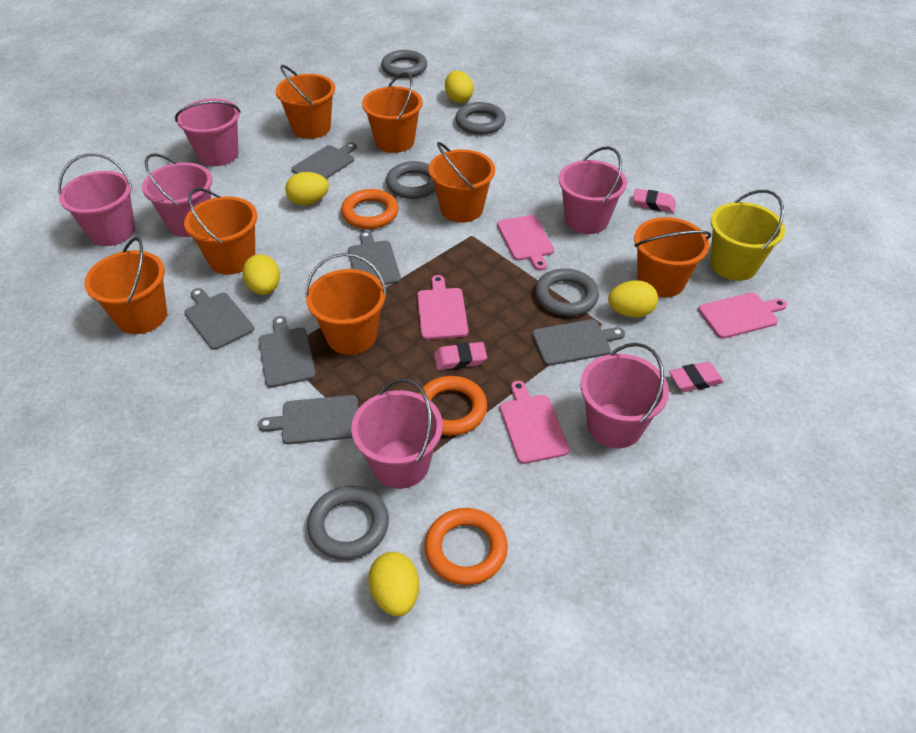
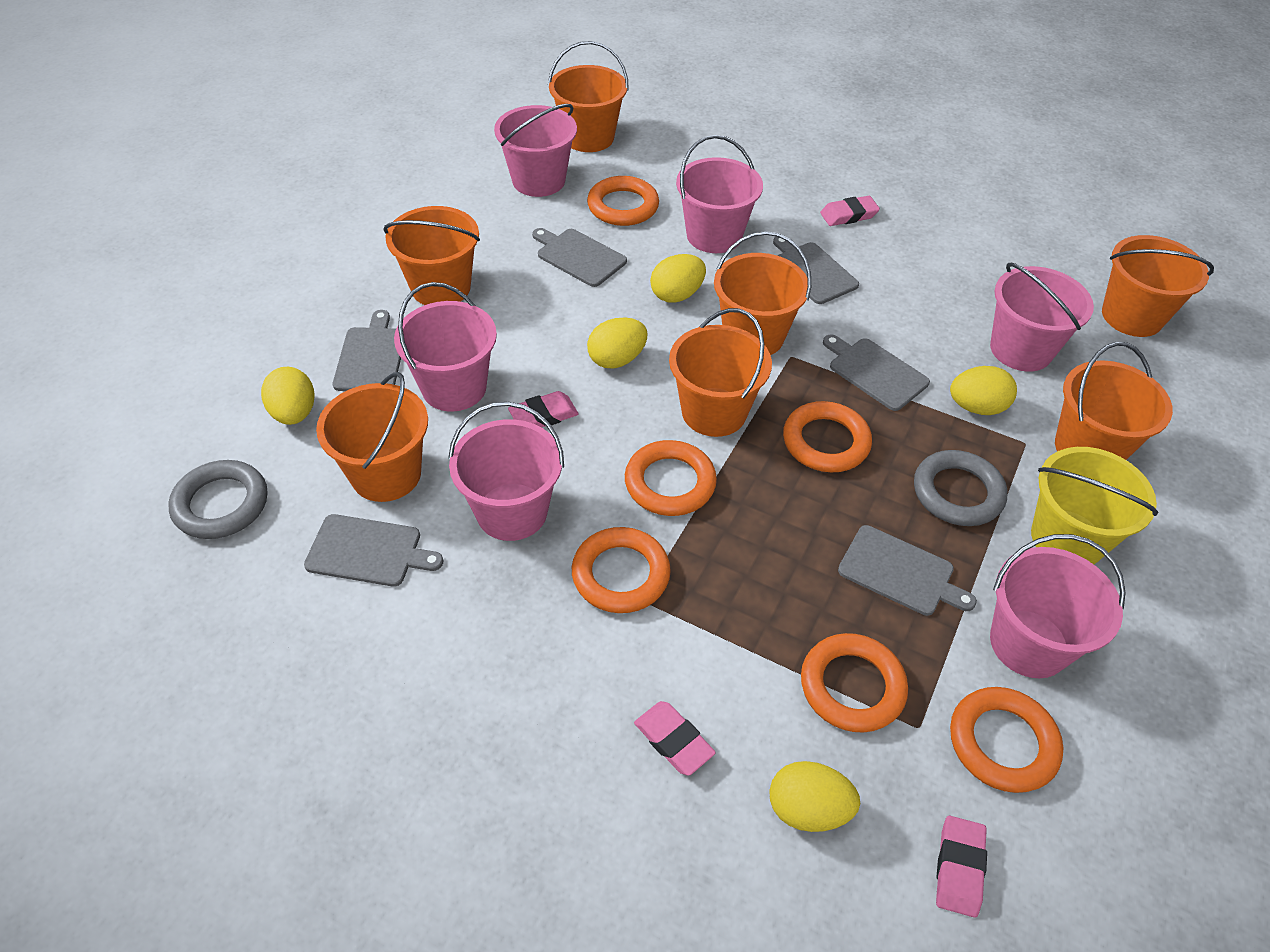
grey ring: [307,486,389,560] [381,50,427,78] [386,161,436,199] [455,102,506,135] [535,268,599,316] = 5 -> [168,460,267,539] [914,450,1008,526] = 2
orange ring: [341,189,398,229] [418,376,487,436] [424,508,508,585] = 3 -> [572,527,671,613] [587,176,659,226] [625,440,717,516] [783,401,872,472] [801,633,908,733] [950,687,1063,793] = 6
pink cutting board: [417,275,468,340] [497,215,554,271] [500,381,570,464] [698,293,787,339] = 4 -> none = 0
pink eraser: [434,342,487,370] [633,189,676,213] [669,362,724,392] = 3 -> [508,391,579,427] [634,701,716,776] [820,196,880,226] [936,816,987,917] = 4

